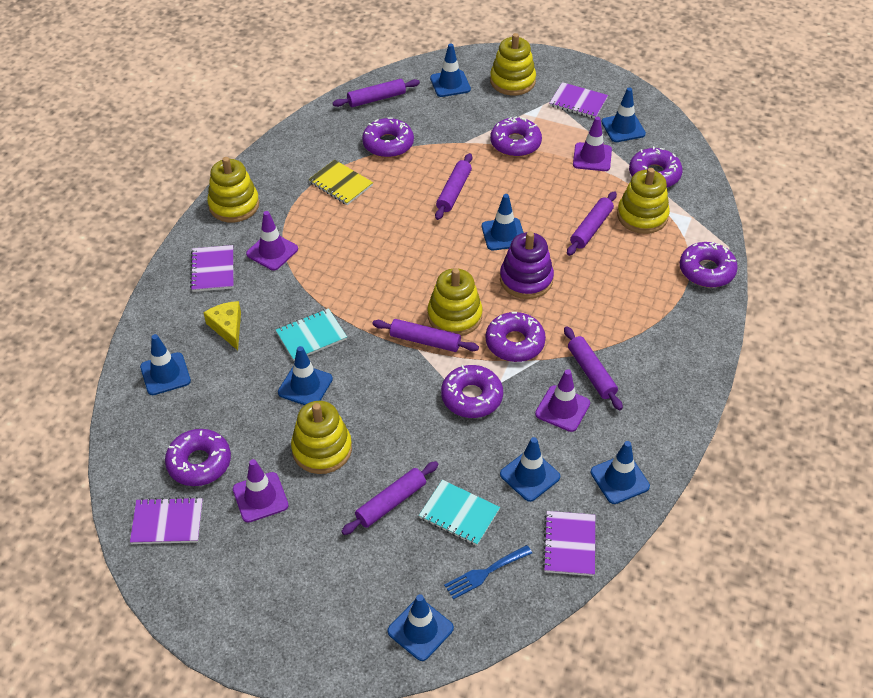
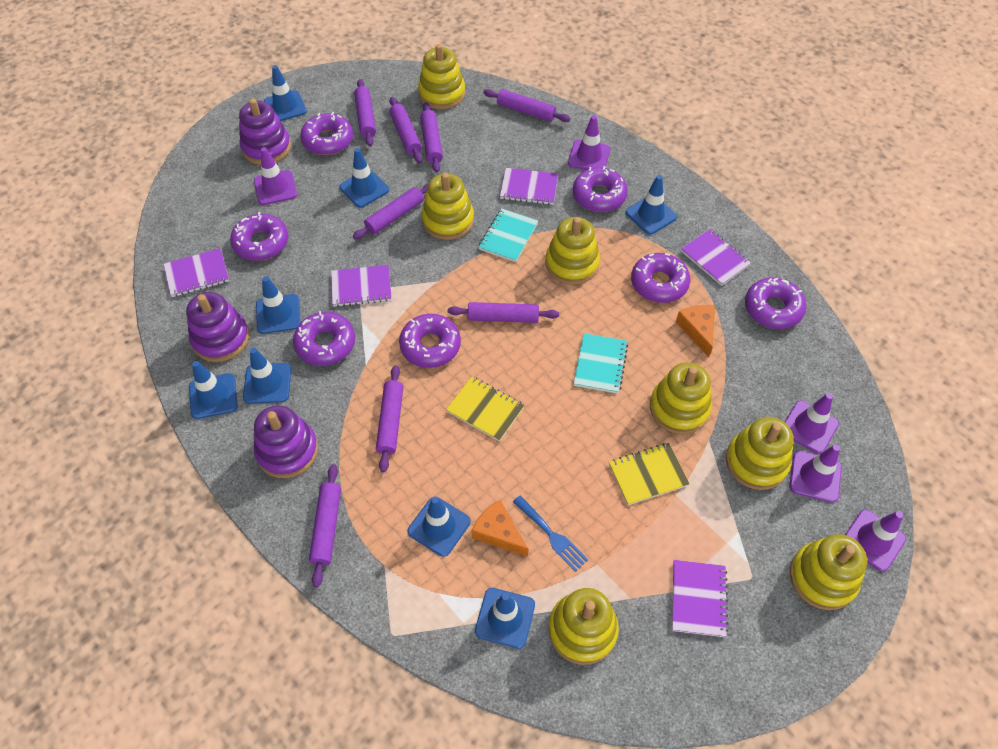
orange cheese: none = 0 -> [472,500,529,557] [676,305,715,357] = 2
purple notebook: [130,497,203,544] [190,245,234,292] [542,511,595,576] [550,82,608,119] = 4 -> [164,248,229,297] [331,265,392,307] [500,168,558,205] [672,560,728,637] [681,229,751,286] = 5
purple rolling pin: [333,79,420,107] [341,461,438,535] [372,319,479,352] [435,153,472,220] [564,326,623,410] [567,191,617,256] = 6 -> [309,464,341,587] [353,183,429,239] [354,79,376,147] [376,365,403,473] [390,97,422,163] [420,102,443,173] [448,302,559,323] [483,89,570,122] = 8
purple stacking toy: [500,231,554,299] = 1 -> [186,292,249,362] [239,98,291,165] [254,405,318,478] = 3
purple traffic cone: [233,459,289,523] [246,211,298,271] [535,369,590,432] [573,117,612,171] = 4 -> [254,147,297,205] [568,115,610,170] [785,393,839,454] [789,445,842,503] [845,510,906,572] = 5
yellow cheese: [203,301,241,350] = 1 -> none = 0
yellow notebook: [308,160,373,205] = 1 -> [446,376,525,442] [609,443,690,505] = 2
yellow stacking toy: [207,157,259,222] [291,401,352,474] [428,268,482,336] [490,33,536,95] [617,168,670,234] = 5 -> [418,44,465,109] [421,173,474,240] [545,217,600,285] [548,588,619,665] [650,362,712,434] [726,417,794,490] [790,534,867,610] = 7

